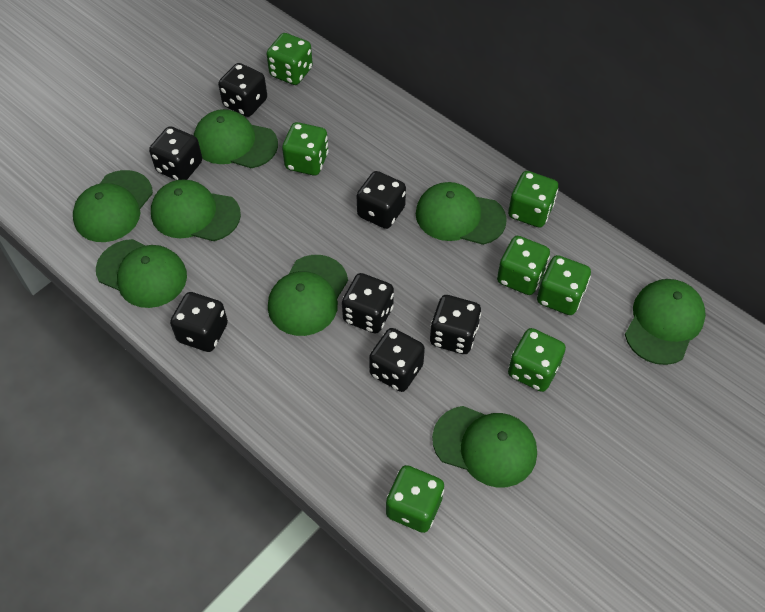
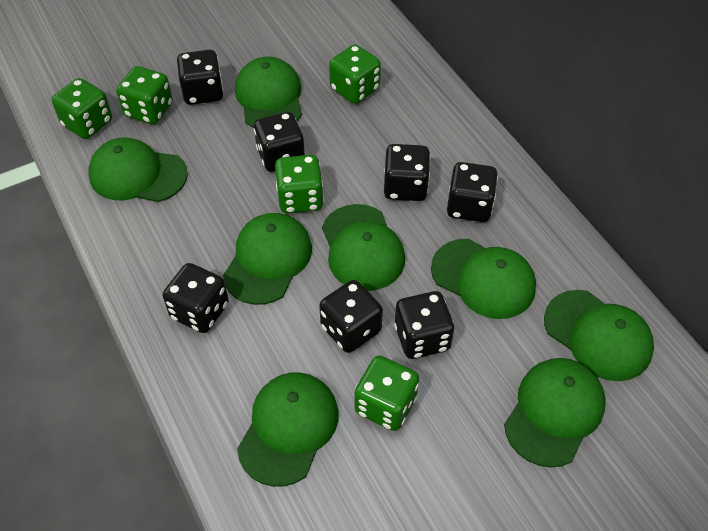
green dice: [267,33,313,85] [282,122,329,175] [386,465,444,533] [497,236,550,295] [508,171,558,228] [508,328,566,392] [537,255,591,315] = 7 -> [52,78,112,139] [116,66,173,124] [275,155,324,214] [329,44,381,104] [355,355,419,431] = 5

